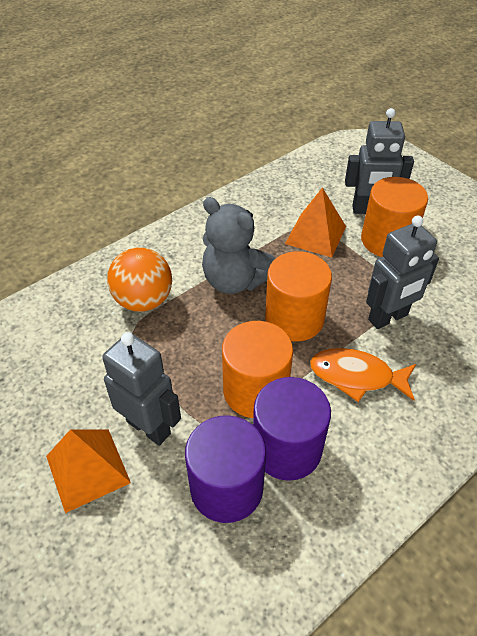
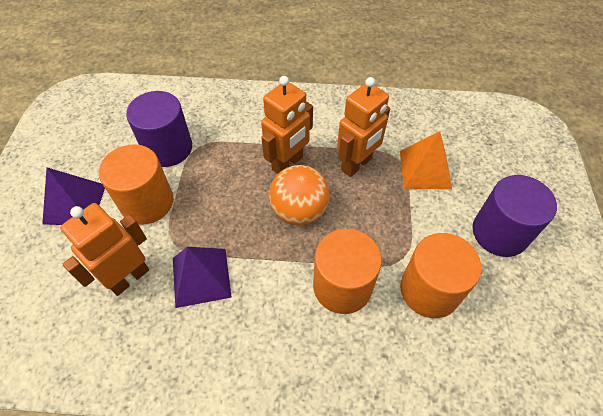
grey robot: [102,332,181,446] [345,108,414,214] [366,216,439,329] = 3 -> none = 0
grey teddy bear: [202,197,275,294] = 1 -> none = 0
orange fish: [310,348,416,402] = 1 -> none = 0
orange pyramid: [46,429,131,513] [285,187,346,257] = 2 -> [400,131,452,190] = 1
orange robot: none = 0 -> [60,203,149,296] [261,76,313,174] [337,77,390,177] = 3
purple pyramid: none = 0 -> [42,168,105,225] [173,247,232,308] = 2

